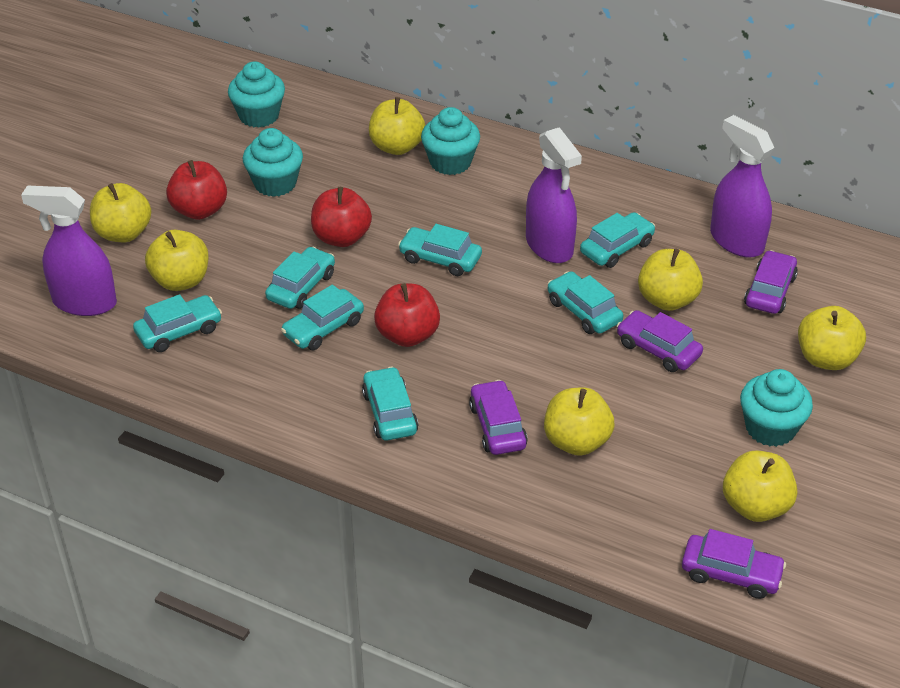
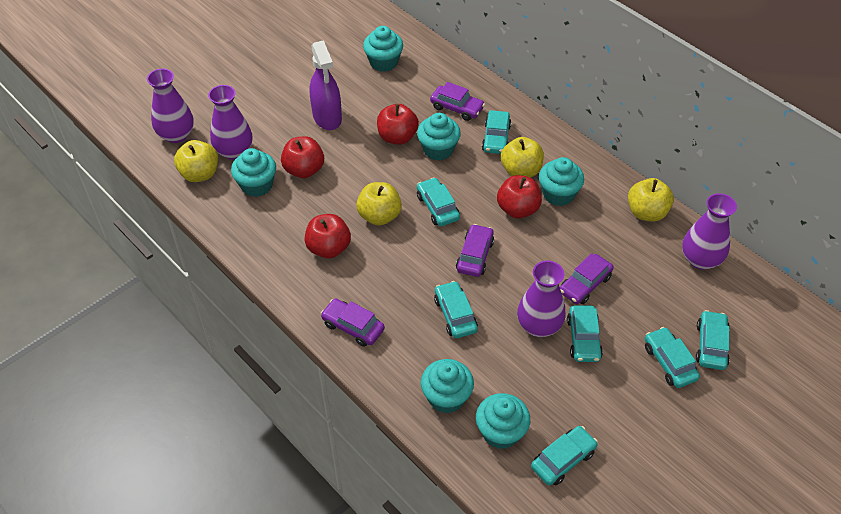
purple spray bottle: [21,186,117,316] [526,127,582,263] [710,115,774,258] = 3 -> [310,40,342,130] = 1
purple vase: none = 0 -> [147,68,194,143] [208,85,252,160] [517,260,566,337] [682,193,737,270] = 4
red apple: [166,160,227,220] [311,187,372,247] [374,283,440,347] = 3 -> [281,136,324,178] [305,214,351,258] [377,104,419,145] [497,175,542,218] = 4
turquoise cupcake: [228,61,285,128] [243,128,303,197] [421,107,480,175] [740,369,813,447] = 4 -> [231,148,276,197] [363,26,403,72] [417,113,461,161] [421,359,474,414] [476,393,530,449] [539,157,584,206] = 6
yellow apple: [90,183,151,242] [145,230,209,291] [369,97,425,155] [544,387,615,456] [638,248,703,311] [723,450,797,522] [798,306,866,370] = 7 -> [174,140,218,182] [356,182,402,226] [501,137,544,178] [628,178,674,222] = 4

